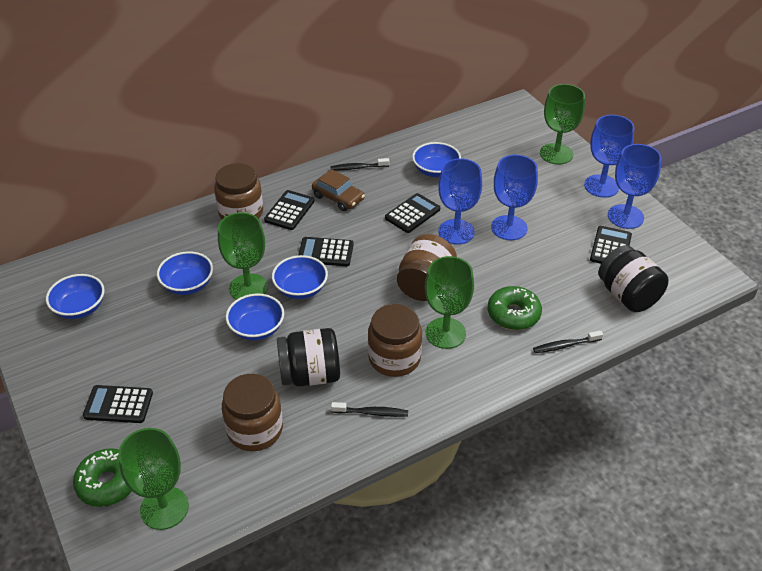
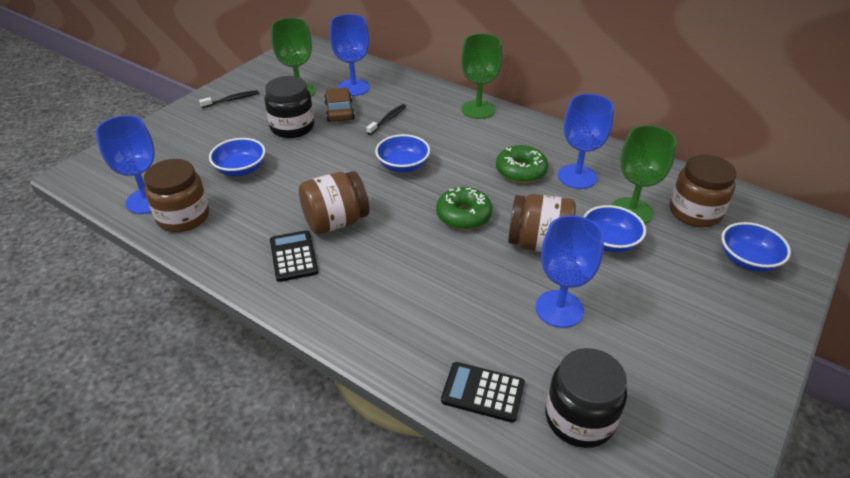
black calculator: [83,385,153,423] [264,190,315,230] [298,237,354,266] [385,193,440,233] [590,226,632,264] = 5 -> [270,230,318,282] [441,362,525,423] = 2
black toothbrush: [330,158,389,170] [331,402,408,417] [533,330,603,353] = 3 -> [199,90,259,108] [366,104,406,135] = 2
blue bowl: [46,274,105,319] [157,251,213,295] [226,294,284,340] [272,255,328,299] [412,142,461,177] = 5 -> [209,138,265,176] [375,134,430,173] [583,205,646,253] [721,222,791,272] = 4
green goblet: [118,428,189,530] [218,212,268,300] [425,256,474,349] [540,84,585,164] = 4 -> [271,18,316,97] [461,33,503,119] [612,125,677,224] = 3

